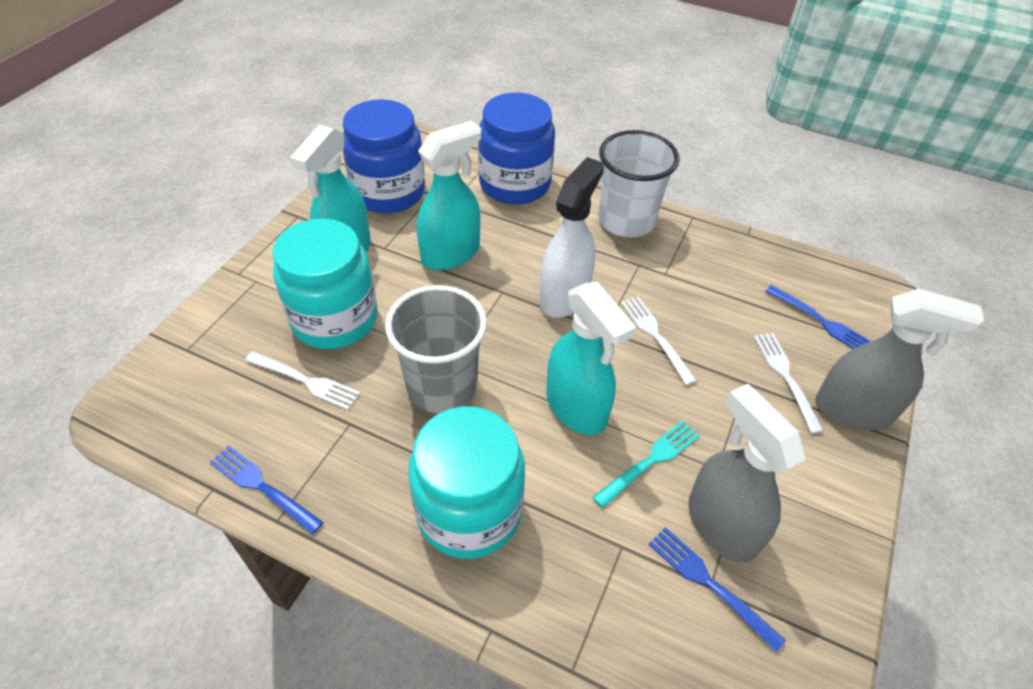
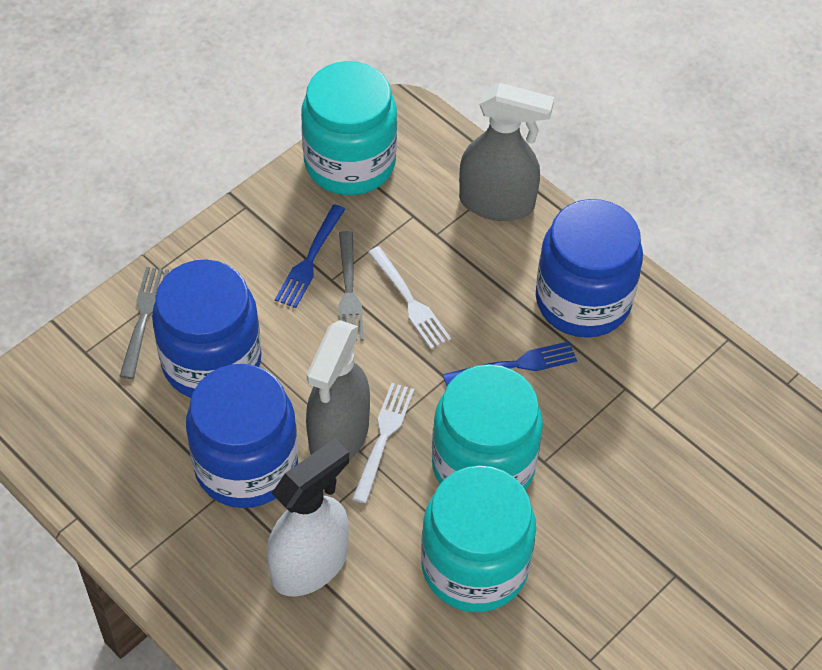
blue fork: [210,445,323,534] [649,527,786,652] [766,285,871,349] = 3 -> [275,204,345,308] [443,341,577,386] = 2
blue jar: [343,99,425,213] [478,93,555,205] = 2 -> [152,259,262,398] [186,364,298,508] [536,199,643,338] = 3
grey cup: [385,285,487,413] = 1 -> none = 0
grey fork: none = 0 -> [119,267,169,379] [338,231,364,341] = 2
turquoise fork: [593,420,700,508] = 1 -> none = 0
turquoise jar: [273,219,378,349] [408,406,525,559] = 2 -> [301,61,397,195] [421,465,536,612] [432,364,543,490] = 3
turquoise spray bottle: [290,124,371,252] [417,121,481,270] [546,282,636,435] = 3 -> none = 0
white cup: [598,130,680,238] = 1 -> none = 0
white fork: [245,351,361,410] [621,296,697,385] [754,333,824,434] = 3 -> [352,383,414,503] [368,246,451,349] = 2

